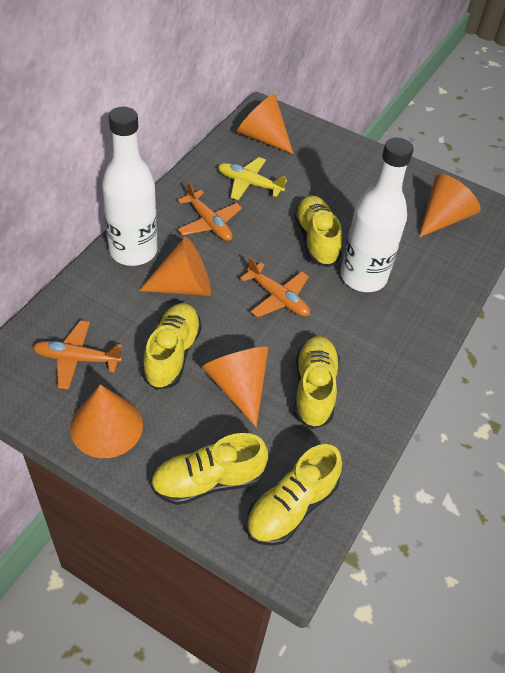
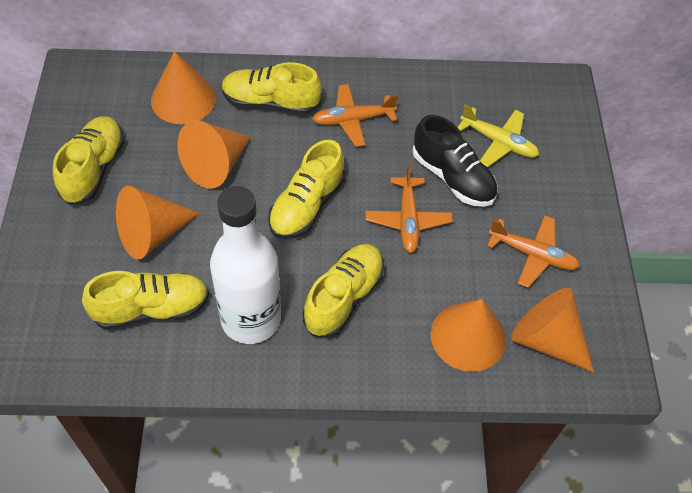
black shoe: none = 0 -> [412,115,498,207] = 1
white bottle: [102,107,157,266] [340,137,413,292] = 2 -> [210,186,281,344] = 1

